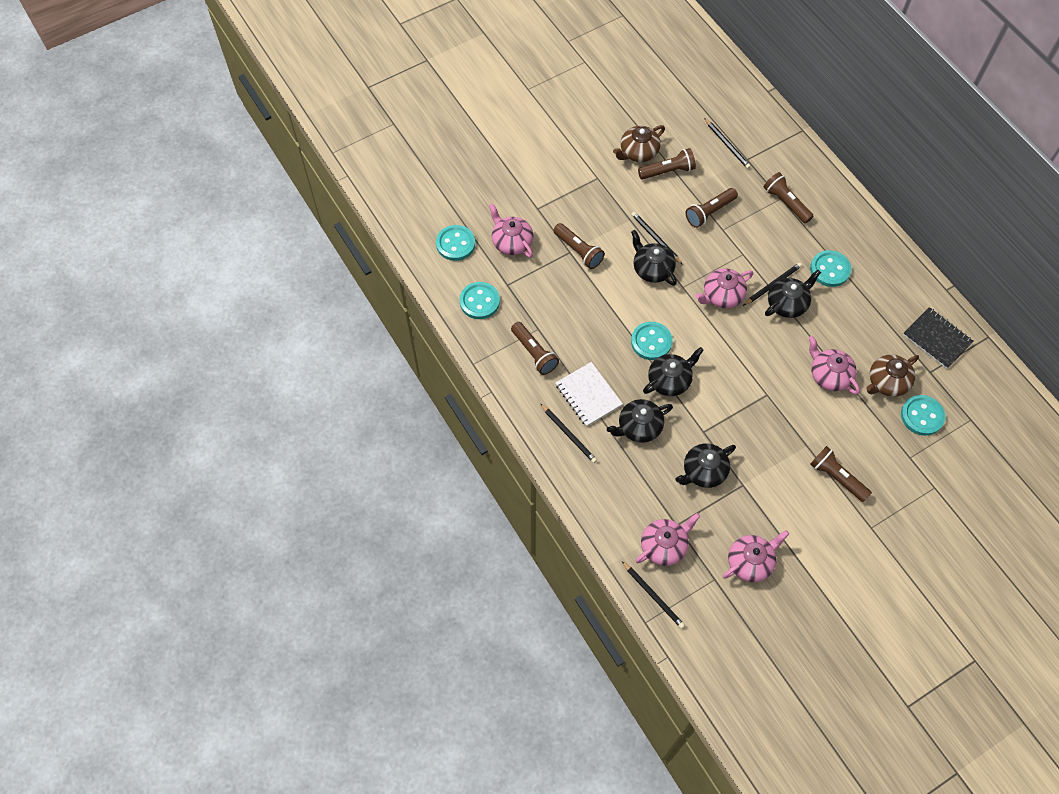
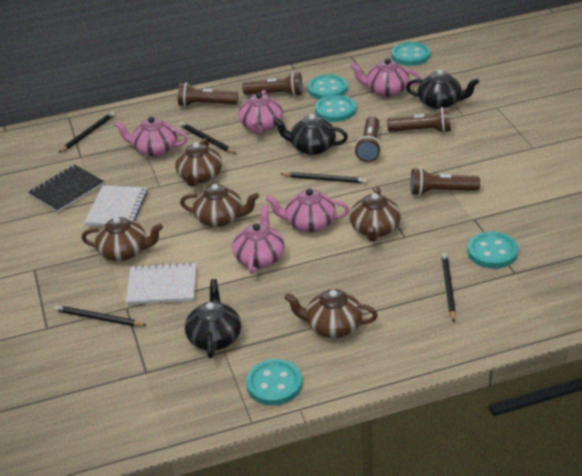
black teapot: [607,399,673,443] [631,230,677,286] [643,347,704,396] [676,443,736,488] [765,270,821,318] = 5 -> [185,279,241,358] [273,114,348,155] [406,70,479,109] = 3
brown flashlight: [511,322,559,375] [553,223,605,269] [638,148,696,180] [685,188,738,228] [764,172,813,224] [810,446,872,502] = 6 -> [178,82,238,107] [242,72,303,97] [355,116,382,162] [387,107,451,133] [411,168,480,196] = 5
brown teapot: [613,125,665,162] [867,355,919,397] = 2 -> [82,217,163,261] [175,138,222,187] [180,184,259,227] [284,289,378,338] [350,187,401,242] = 5
white notebook: [555,362,623,427] = 1 -> [84,185,148,226] [126,262,196,305] = 2

